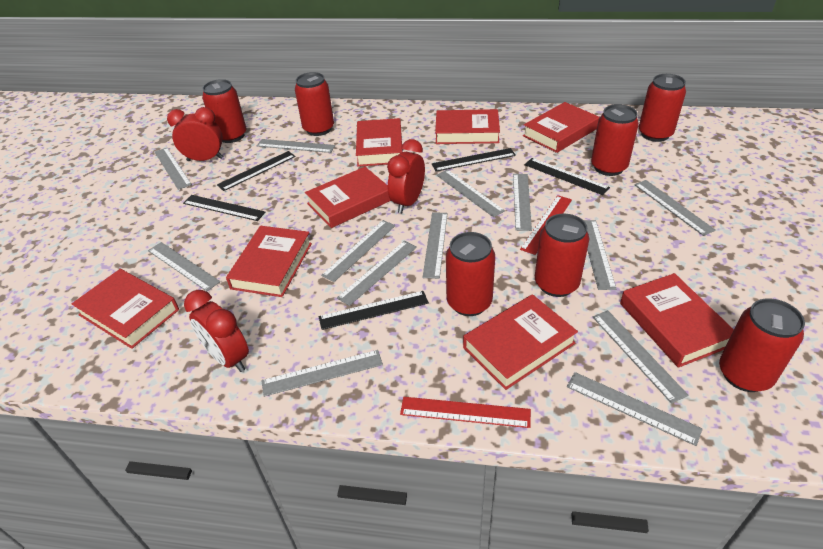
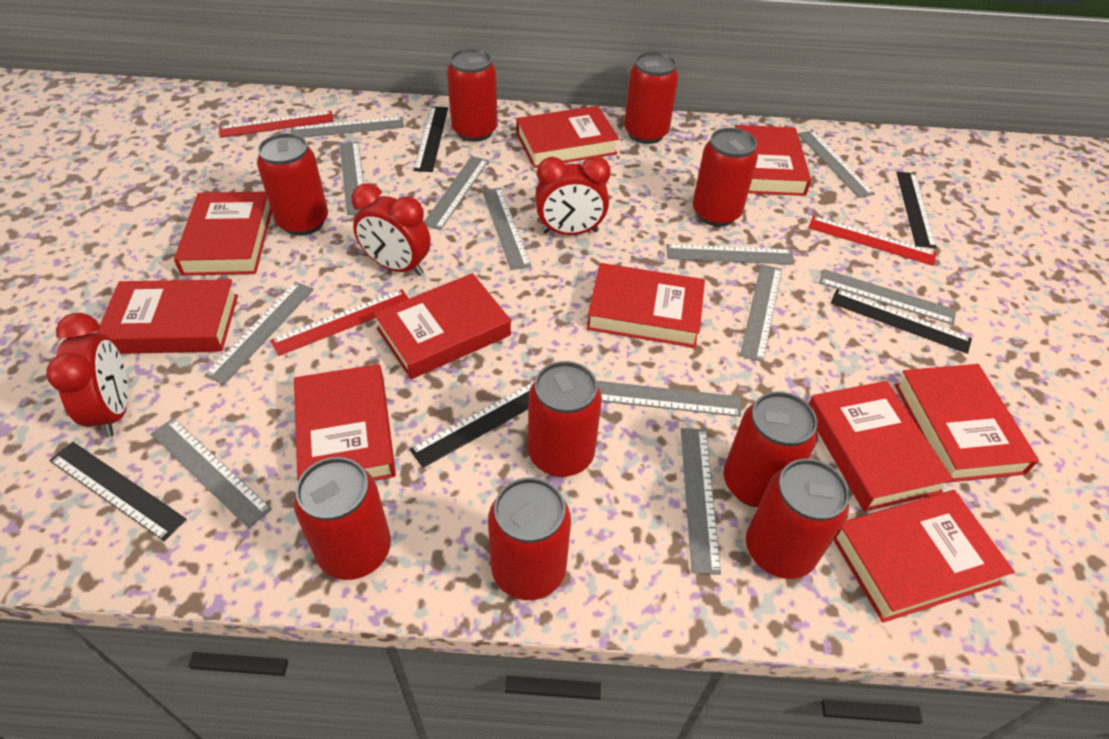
grey ruler: [148,242,220,291] [155,148,192,190] [257,139,335,153] [261,350,383,397] [321,220,395,282] [337,241,417,306] [422,212,448,279] [437,169,505,217] [513,174,532,231] [567,372,703,446] [583,220,616,290] [593,310,688,404] [634,180,716,236] = 13 -> [151,418,272,528] [204,282,314,385] [291,117,404,137] [340,141,364,215] [424,156,489,230] [482,188,531,270] [597,381,741,417] [666,244,795,265] [681,428,721,575] [740,264,782,362] [798,130,875,198] [819,269,956,325] = 12
red book: [72,269,179,349] [226,226,312,297] [305,167,391,228] [356,118,403,167] [435,109,500,144] [463,294,578,390] [523,102,600,153] [620,273,734,368] = 8 -> [97,279,238,354] [174,192,272,276] [294,364,396,481] [374,273,511,379] [516,106,619,168] [586,263,705,348] [735,125,811,196] [809,381,954,511] [833,490,1015,623] [895,364,1039,483] = 10
red can: [202,79,246,143] [295,72,334,136] [446,232,495,316] [535,214,589,297] [591,104,639,176] [639,74,686,142] [719,298,805,392] = 7 -> [257,133,328,236] [294,457,391,580] [447,48,497,142] [488,477,571,600] [528,361,602,477] [624,51,678,144] [693,128,758,227] [724,391,818,507] [746,459,849,579] = 9
red ruler: [400,397,531,428] [520,195,572,255] = 2 -> [219,111,334,138] [270,289,409,356] [808,216,936,266] = 3

